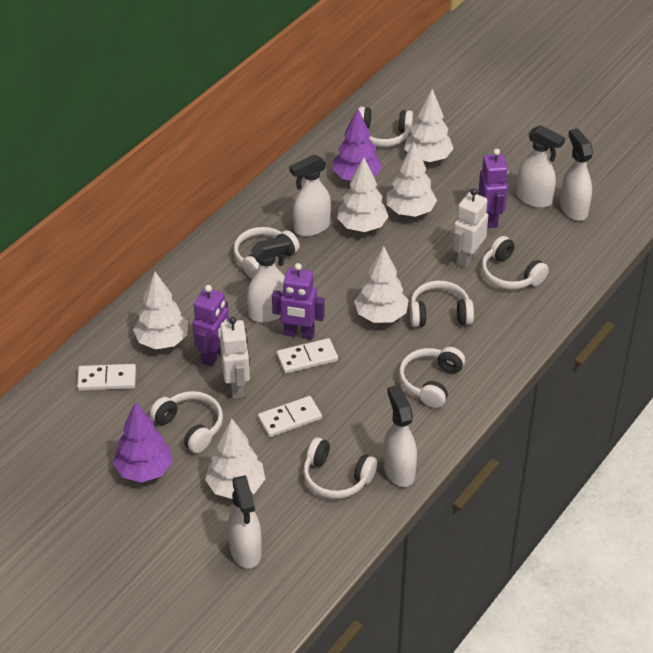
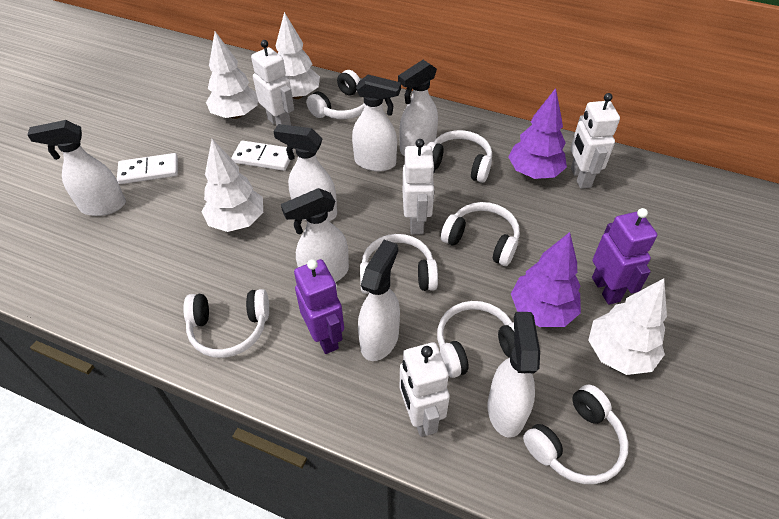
purple robot: [192,285,229,367] [272,263,325,340] [478,149,509,228] = 3 -> [294,259,344,354] [592,208,657,305] = 2
white domino: [77,364,136,391] [258,396,322,437] [277,338,338,374] = 3 -> [117,153,178,184] [231,140,294,171] = 2
white robot: [220,317,250,399] [453,188,489,269] = 2 -> [251,40,294,126] [400,342,450,437] [403,139,435,235] [570,93,620,189] = 4
white spray bottle: [228,476,262,568] [247,236,290,322] [289,154,331,236] [383,385,417,487] [517,125,565,208] [560,128,593,221] = 6 -> [27,120,126,216] [273,124,337,221] [281,188,349,282] [352,75,401,171] [358,240,400,361] [398,60,438,156] [488,312,540,438] = 7
white tree: [133,272,188,349] [205,418,265,499] [337,157,389,232] [354,246,408,323] [387,142,437,217] [404,89,454,162] = 6 -> [202,139,263,232] [206,32,258,119] [275,12,320,99] [588,278,667,375] = 4

